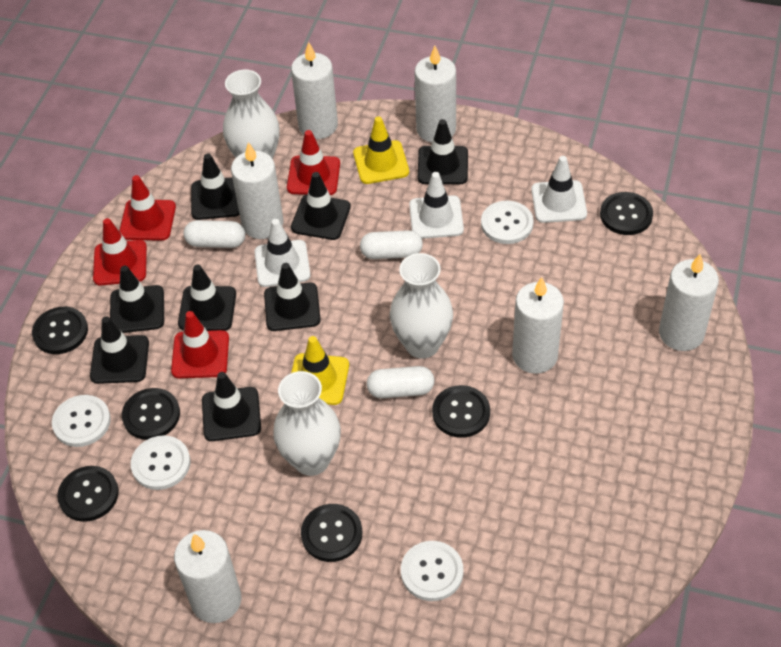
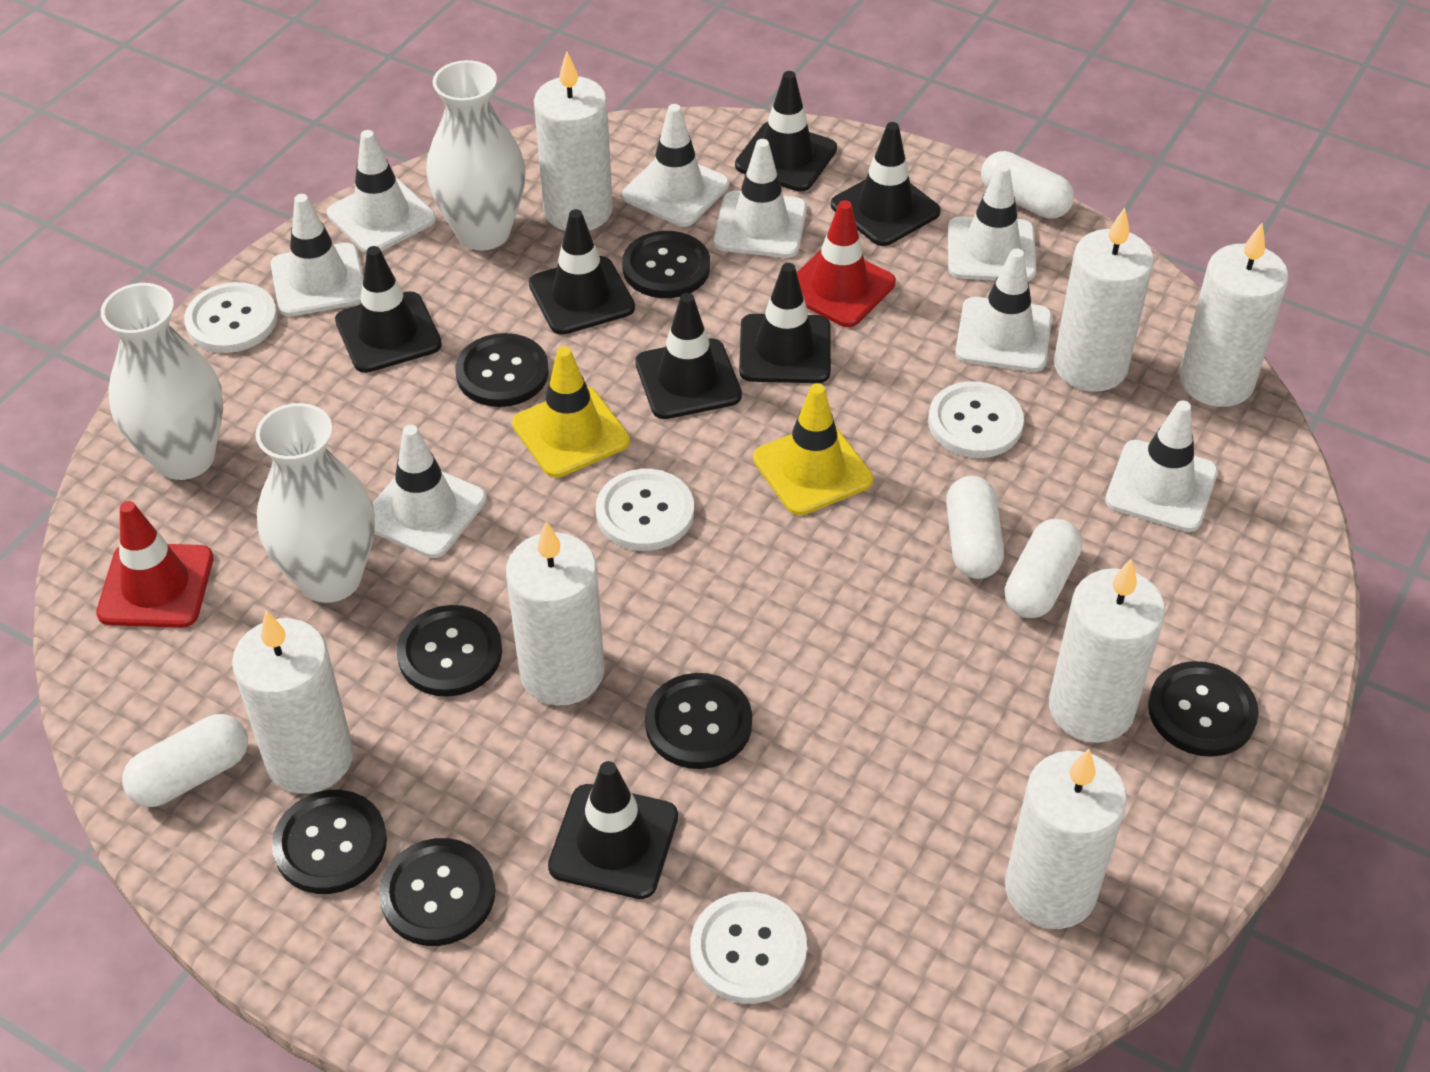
black button: [32,307,88,354] [57,466,119,522] [122,388,180,440] [301,504,362,562] [432,385,490,438] [600,192,653,235] = 6 -> [272,790,387,894] [379,838,495,946] [397,605,502,697] [455,333,549,407] [622,231,710,298] [645,673,752,769] [1148,661,1259,757] = 7
black traffic cone: [90,316,149,384] [110,266,164,333] [178,264,236,331] [191,153,240,220] [202,372,261,441] [264,263,321,331] [291,172,351,240] [418,119,468,184] = 8 -> [335,246,442,373] [529,209,635,335] [548,761,678,899] [635,293,742,419] [735,71,837,192] [739,263,831,383] [831,122,941,246] = 7
red traffic cone: [93,218,147,285] [119,175,176,241] [171,311,229,378] [287,130,340,195] = 4 -> [96,501,213,628] [797,200,896,327] = 2
white candle: [174,530,242,623] [231,142,283,239] [291,42,338,139] [414,46,456,143] [512,277,564,374] [659,254,719,351] = 6 -> [232,611,353,794] [506,521,604,706] [534,51,613,231] [1005,749,1127,929] [1049,558,1165,743] [1054,207,1154,392] [1179,223,1288,407] = 7
white capsule: [184,220,245,248] [360,230,423,259] [367,366,434,398] = 3 -> [122,714,248,807] [946,476,1004,579] [981,151,1074,219] [1005,519,1082,618] = 4
white traffic cone: [254,219,311,287] [409,172,464,239] [531,156,587,223] = 3 -> [271,194,363,316] [327,130,436,253] [373,425,486,558] [622,104,729,227] [714,139,807,258] [948,163,1036,281] [955,248,1052,372] [1105,400,1218,532] = 8

